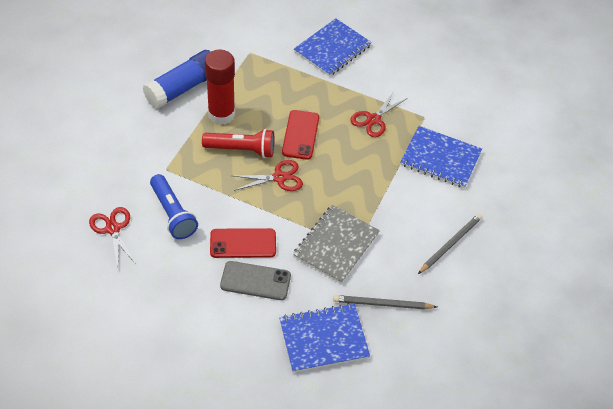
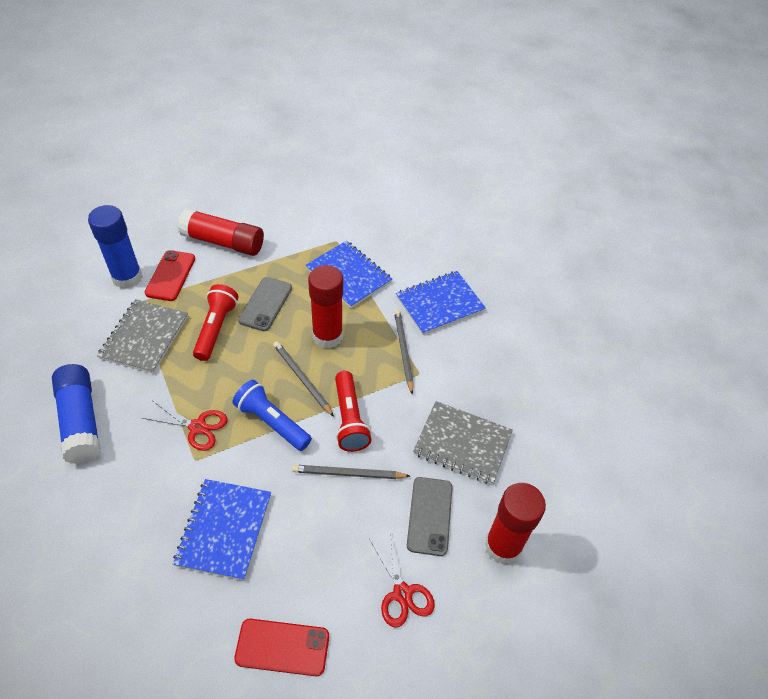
blue glue stick: [143,50,211,109] = 1 -> [52,364,101,464] [88,205,143,289] = 2
grey notebook: [293,205,380,284] = 1 -> [97,299,188,374] [413,401,513,485] = 2
grey pencil: [333,295,437,309] [418,214,482,274] = 2 -> [273,341,334,417] [292,465,410,479] [394,310,414,394] = 3
grey phone: [220,261,291,300] = 1 -> [238,277,292,331] [407,477,453,556] = 2
red flashlight: [202,129,274,158] = 1 -> [193,284,239,361] [335,371,371,452] = 2
red glue stick: [205,50,235,125] = 1 -> [178,208,264,256] [308,265,343,348] [485,483,546,564] = 3
red scissors: [89,207,136,269] [234,160,303,191] [350,91,408,137] = 3 -> [142,401,227,451] [370,533,435,628] = 2

